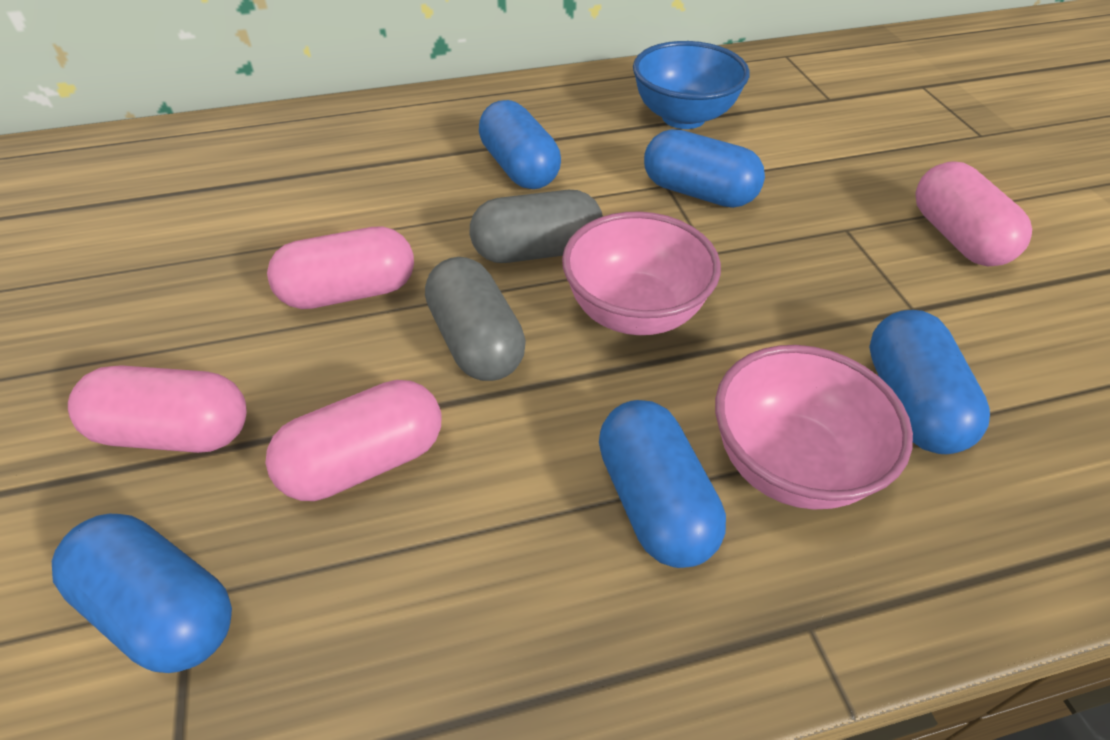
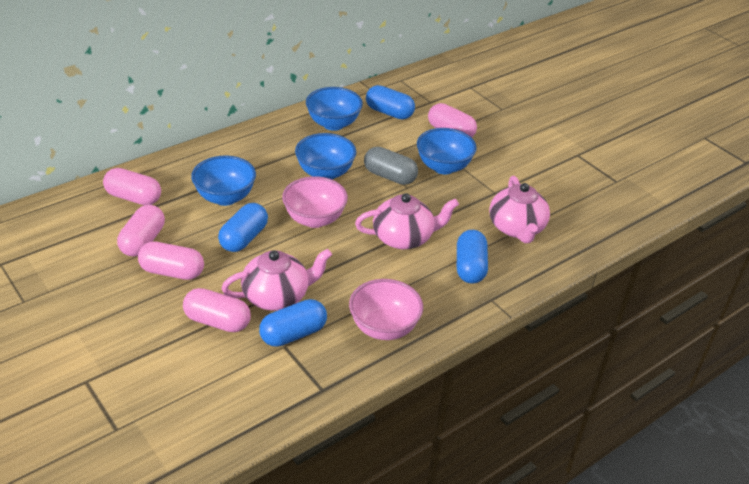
blue bowl: [633,41,750,129] = 1 -> [191,155,256,206] [295,133,356,179] [306,87,363,131] [417,128,477,174] = 4
blue capsule: [52,514,232,673] [479,100,561,189] [599,400,726,568] [644,129,765,208] [869,310,990,454] = 5 -> [218,203,268,252] [259,299,327,347] [366,85,415,119] [457,230,488,283] = 4
grey capsule: [425,257,526,381] [470,190,603,263] = 2 -> [364,147,418,185] = 1
pink capsule: [68,365,246,453] [265,380,442,501] [267,226,414,309] [915,162,1032,266] = 4 -> [103,168,161,205] [117,204,165,257] [138,241,204,280] [183,288,251,332] [428,103,477,138] = 5
pink teapot: none = 0 -> [221,249,332,311] [355,193,459,249] [489,176,550,243] = 3

